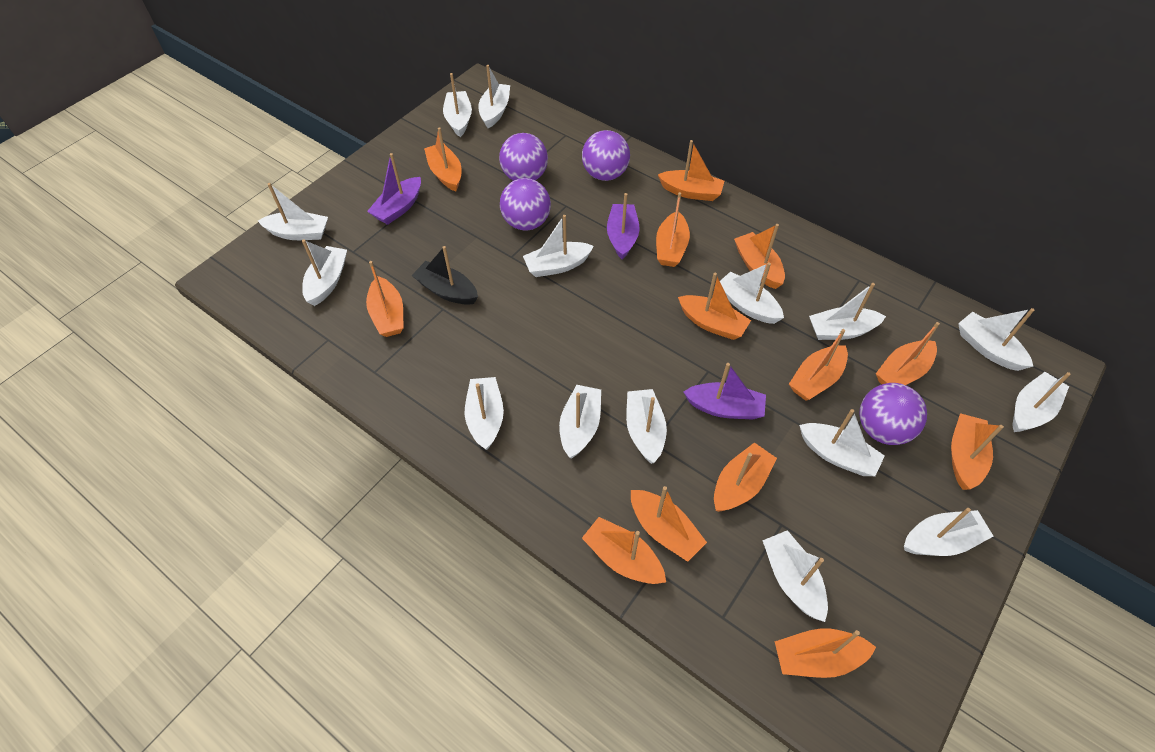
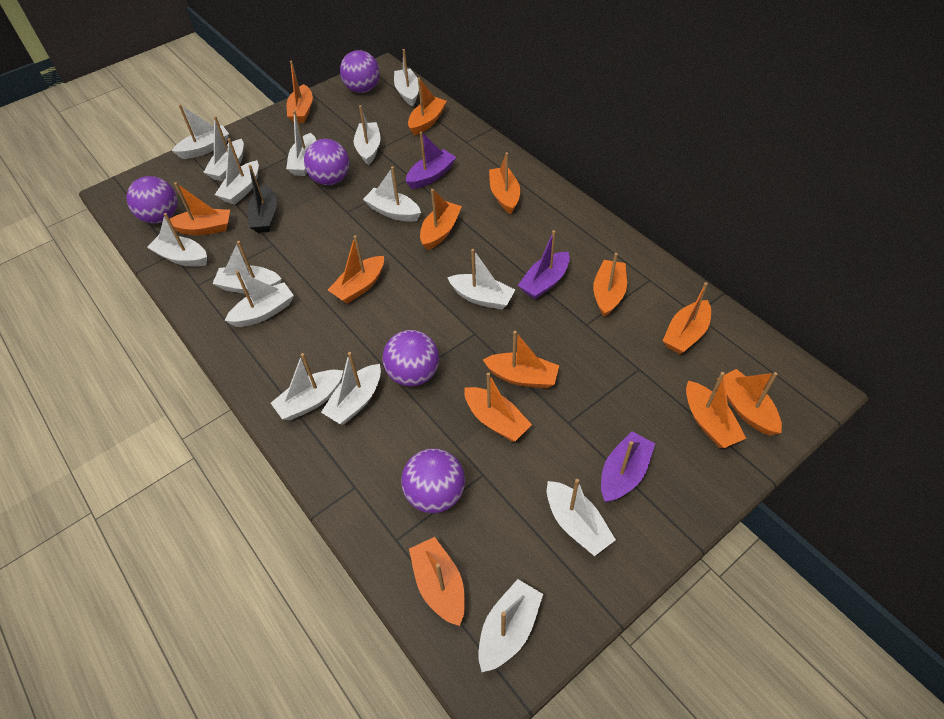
purple ball: [499,133,548,181] [500,178,551,230] [582,130,630,181] [859,383,927,445] = 4 -> [127,176,177,224] [304,139,349,185] [340,50,380,93] [382,330,439,386] [401,448,465,513] = 5

